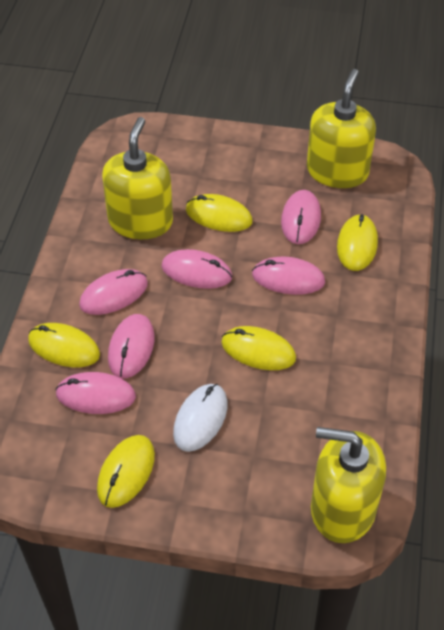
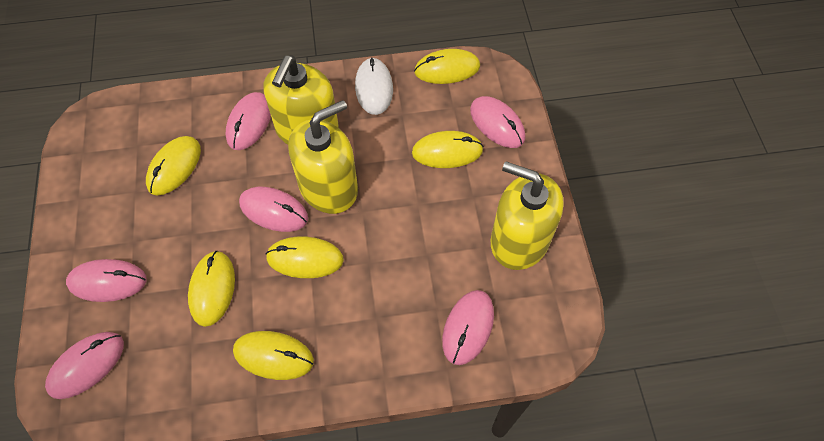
yellow mouse: [28,323,100,367] [97,435,155,508] [186,194,253,232] [221,326,296,370] [337,214,378,271] = 5 -> [146,136,201,195] [188,251,235,327] [233,331,314,380] [266,236,344,278] [412,131,484,168] [414,49,480,84] = 6

